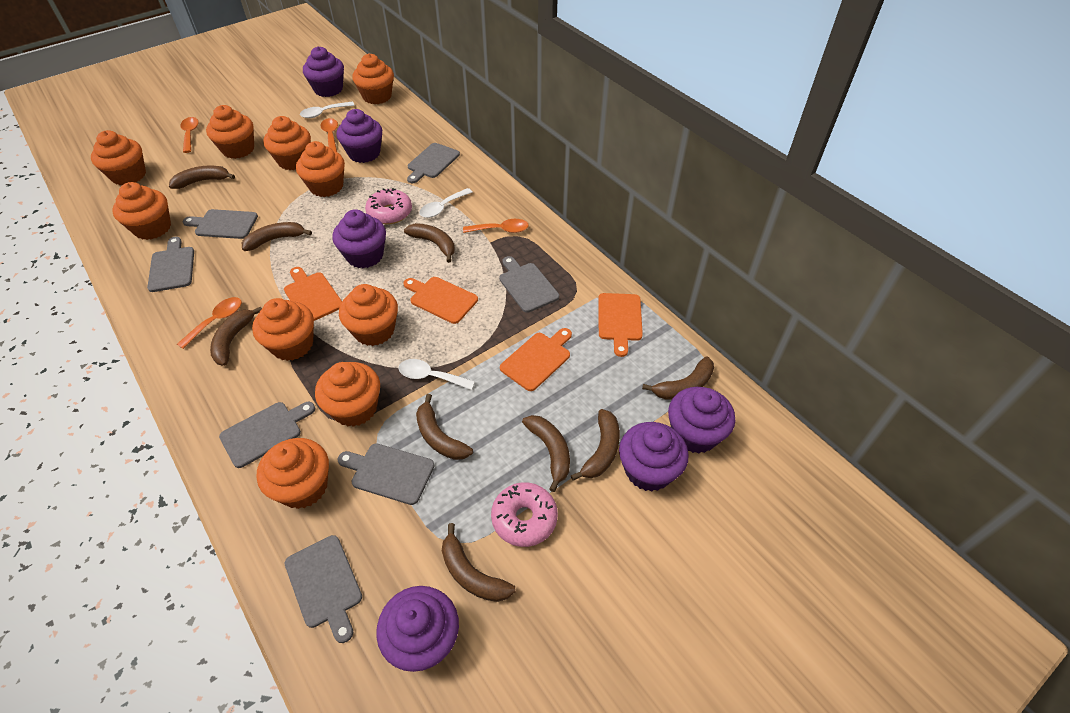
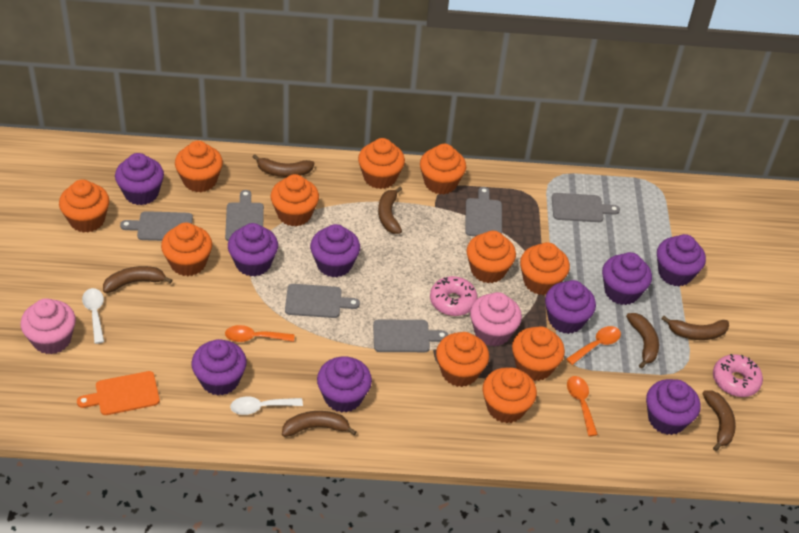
brown banana: [169,166,235,189] [210,306,262,366] [242,222,312,251] [404,223,455,263] [416,394,473,460] [442,523,516,602] [522,415,570,492] [571,409,620,481] [642,356,714,400] = 9 -> [103,266,172,293] [253,154,314,177] [282,411,357,437] [378,187,402,234] [626,313,659,369] [661,316,729,340] [702,390,736,451] = 7
grey cutting board: [147,237,194,292] [182,209,258,239] [219,402,315,468] [285,535,362,643] [338,444,435,505] [407,143,460,183] [499,256,559,313] = 7 -> [120,211,193,241] [225,190,264,241] [285,284,360,318] [373,320,448,352] [465,187,502,236] [552,193,620,222] = 6
orange cupcake: [91,130,146,185] [112,182,171,240] [206,105,254,159] [252,298,314,361] [257,438,329,509] [263,116,311,170] [296,141,345,197] [315,362,380,427] [339,284,398,346] [352,54,394,104] = 10 -> [59,179,109,233] [161,223,212,276] [175,141,223,192] [271,174,319,227] [358,138,405,189] [420,144,466,194] [436,332,489,387] [466,231,516,283] [482,367,537,423] [512,326,565,381] [520,242,570,295] = 11
orange cutting board: [284,267,342,321] [403,277,478,324] [500,328,572,391] [598,293,643,357] = 4 -> [77,371,160,415] = 1
orange spoon: [177,297,242,349] [180,117,199,153] [321,118,338,152] [463,219,529,233] = 4 -> [225,325,294,342] [566,326,621,365] [567,376,598,436] = 3
pink cupcake: none = 0 -> [20,298,76,354] [470,292,522,347] = 2
purple cupcake: [303,47,344,97] [333,209,386,268] [337,109,382,163] [376,586,459,672] [619,422,689,492] [668,387,735,453] = 6 -> [115,153,164,205] [192,339,247,396] [228,223,278,277] [310,224,360,277] [317,356,372,413] [545,280,596,334] [602,252,652,305] [646,379,701,435] [657,234,706,286] = 9
white spoon: [300,101,355,118] [399,359,475,390] [419,188,472,218] = 3 -> [82,288,104,344] [230,396,303,415] = 2

